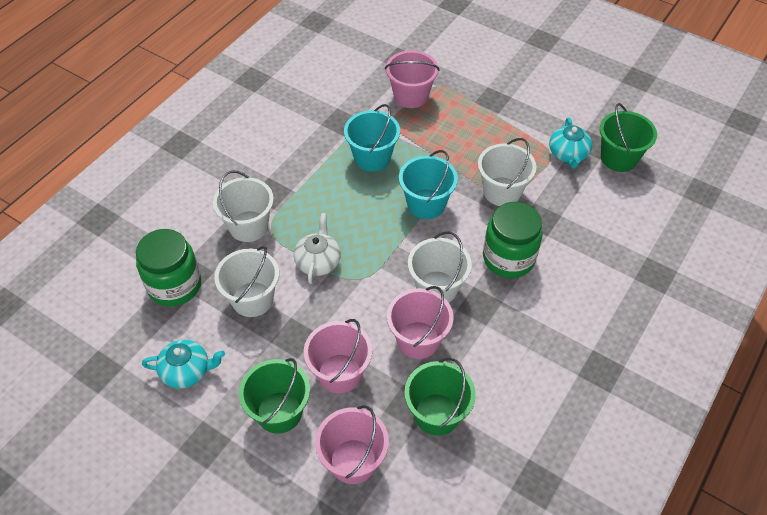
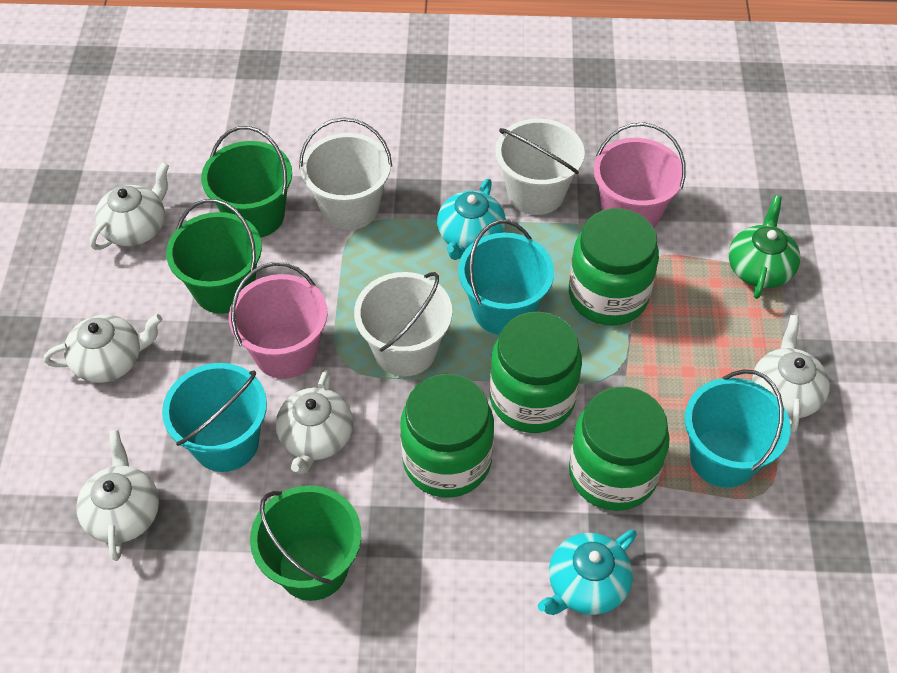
green jar: [136,229,201,306] [483,202,543,278] = 2 -> [400,374,494,498] [490,312,582,433] [569,208,659,325] [569,387,670,511] = 4
green teapot: none = 0 -> [729,196,800,299] = 1
pink bucket: [304,319,372,394] [315,405,389,484] [385,50,440,108] [387,286,454,359] = 4 -> [229,262,328,379] [594,122,686,228] = 2
turquoise bucket: [344,104,400,172] [399,150,458,219] = 2 -> [162,363,267,472] [458,220,554,335] [685,369,791,488] = 3
white bucket: [213,170,274,242] [214,246,279,317] [408,232,472,303] [478,138,536,206] = 4 -> [299,117,392,230] [354,272,452,377] [495,118,585,215] = 3
white teapot: [294,213,341,284] = 1 -> [44,314,162,383] [76,430,159,561] [90,162,169,250] [276,370,353,474] [752,315,830,433] = 5

